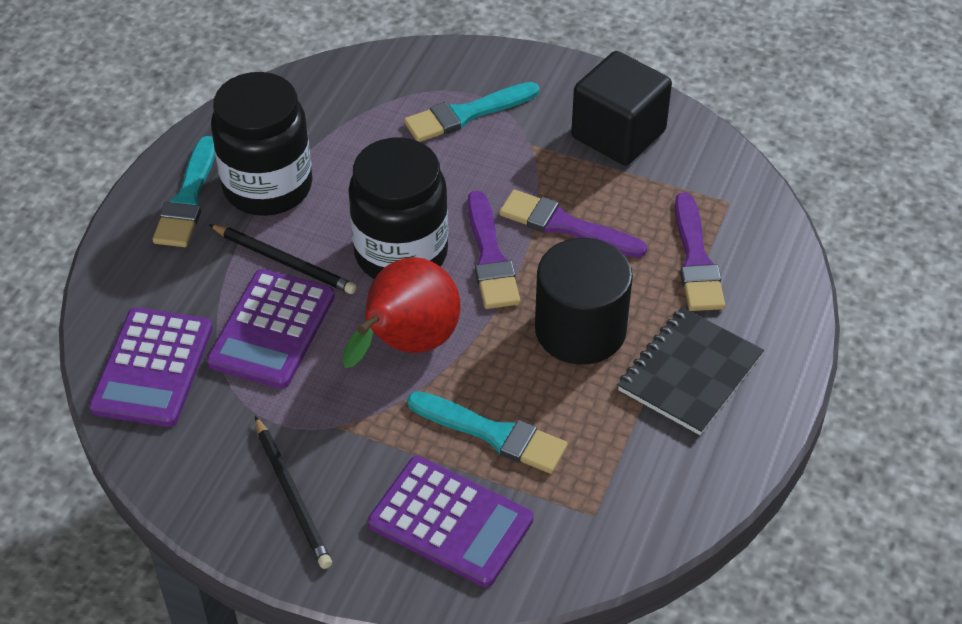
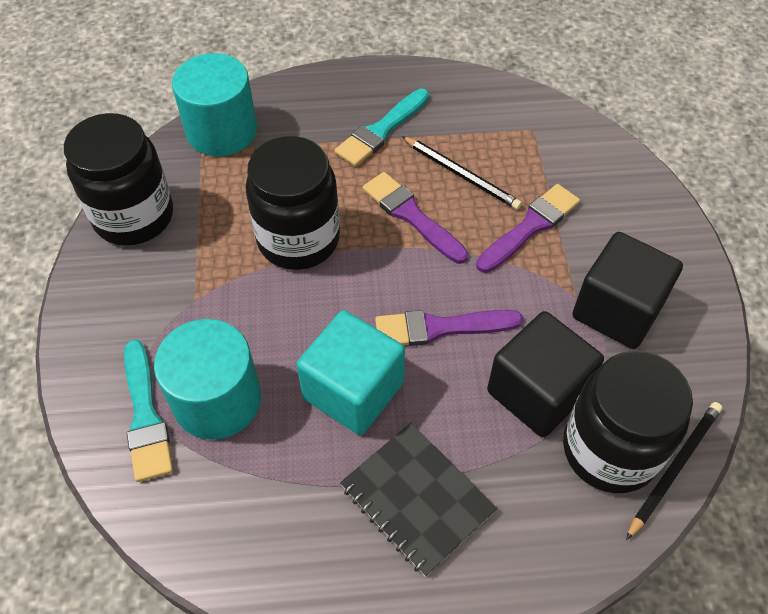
black cube: [571,51,672,166] = 1 -> [487,311,604,437] [572,232,683,349] = 2
black cylinder: [535,238,633,365] = 1 -> none = 0
black jar: [211,72,313,216] [348,137,448,279] = 2 -> [64,113,173,246] [246,136,340,270] [563,351,693,493] = 3
purple calculator: [89,307,213,427] [206,269,335,389] [368,456,533,587] = 3 -> none = 0
red pear: [342,257,460,368] = 1 -> none = 0
turquoise brush: [153,136,215,247] [404,82,539,142] [407,391,568,474] = 3 -> [124,340,173,482] [335,89,429,167] = 2
turquoise cube: none = 0 -> [297,310,405,435] = 1
turquoise cylinder: none = 0 -> [154,319,261,440] [172,53,257,156] = 2

